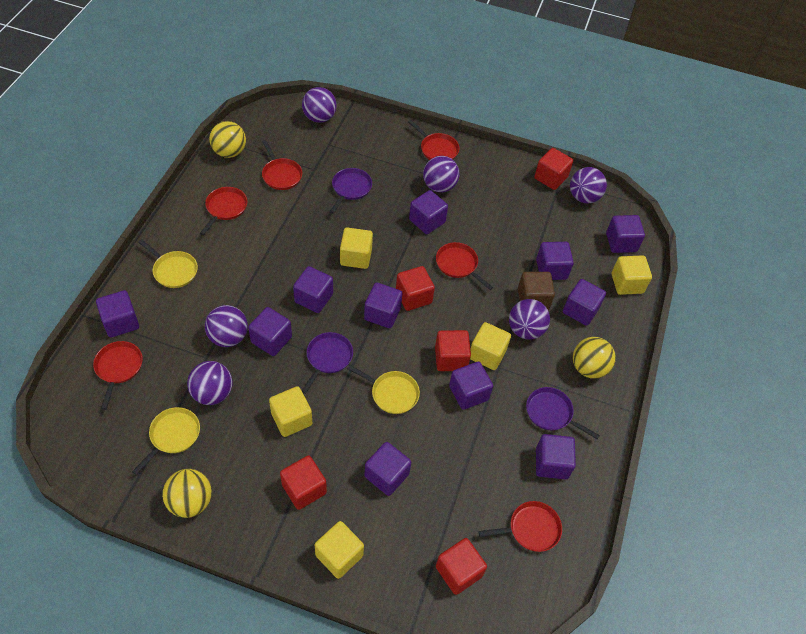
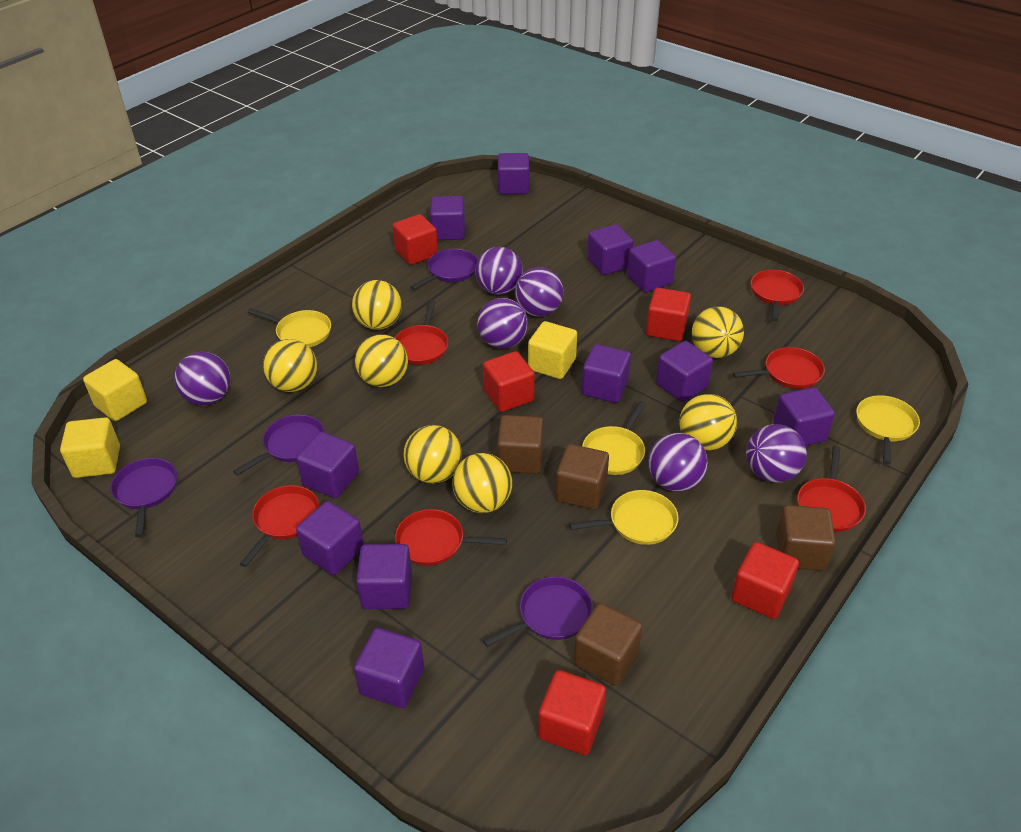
brown cube: [518,272,555,310] = 1 -> [497,415,543,474] [556,444,609,509] [574,603,643,685] [776,505,836,571] = 4
purple pan: [301,332,353,394] [329,168,372,214] [526,387,600,439] = 3 -> [110,458,177,537] [233,415,325,476] [410,249,478,290] [483,576,593,647] = 4
yellow ball: [162,469,212,518] [209,121,246,158] [573,337,616,379] = 3 -> [263,339,317,392] [352,280,402,330] [355,334,408,387] [404,425,462,484] [452,453,512,513] [679,394,737,450] [692,307,744,358] = 7
yellow cube: [269,386,312,437] [315,521,364,579] [340,227,373,269] [470,322,511,370] [612,255,652,295] = 5 -> [60,417,120,478] [83,359,147,421] [528,321,577,379] = 3
yellow pan: [132,407,200,475] [138,239,198,288] [347,365,420,414] = 3 -> [248,308,331,347] [569,490,678,545] [582,401,646,475] [856,395,920,465] = 4

